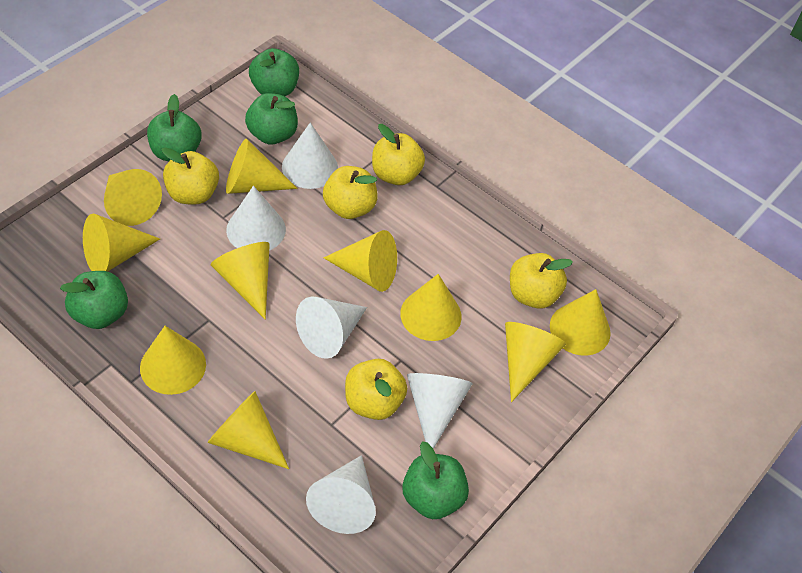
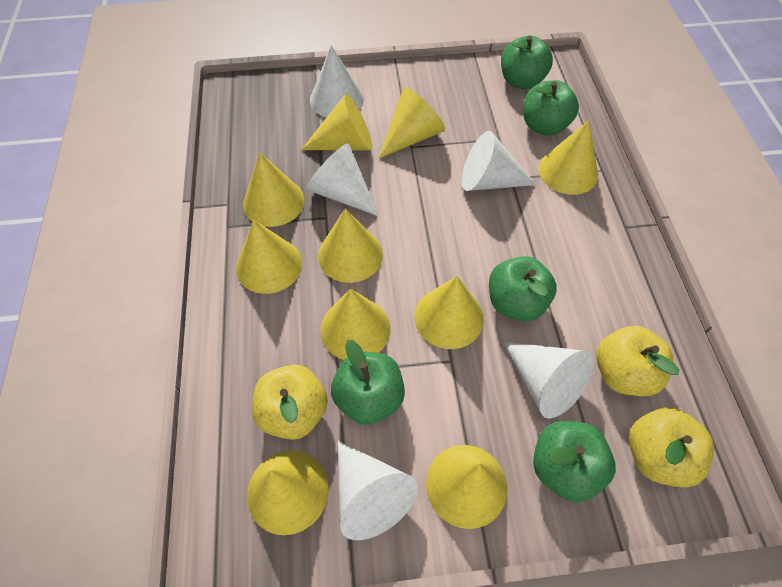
yellow apple: [162,147,219,204] [323,166,378,219] [345,359,407,420] [372,124,425,185] [510,253,573,309] = 5 -> [252,365,328,440] [596,326,679,396] [629,408,714,488] = 3

